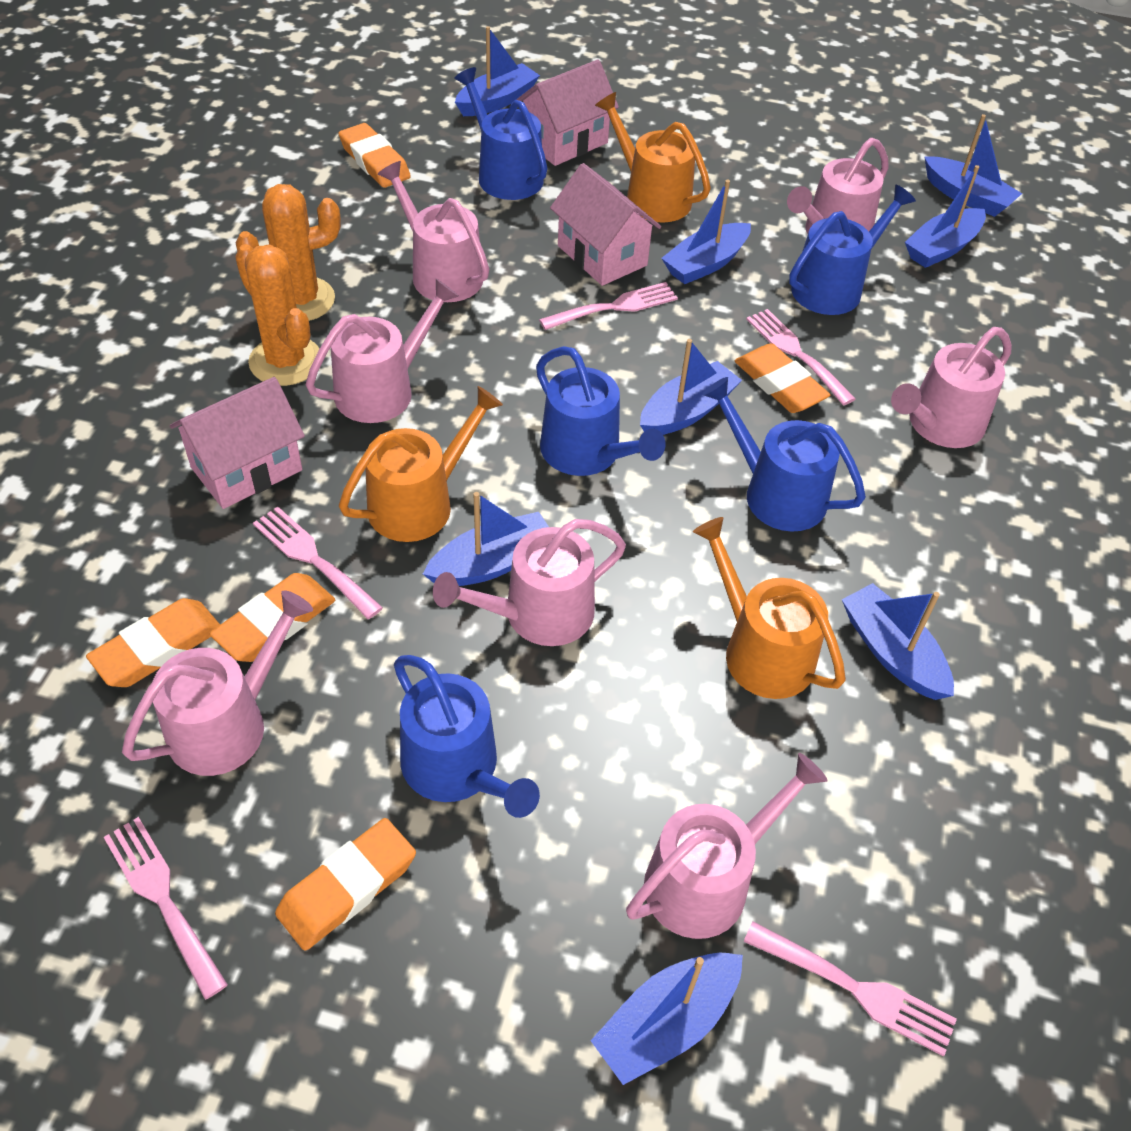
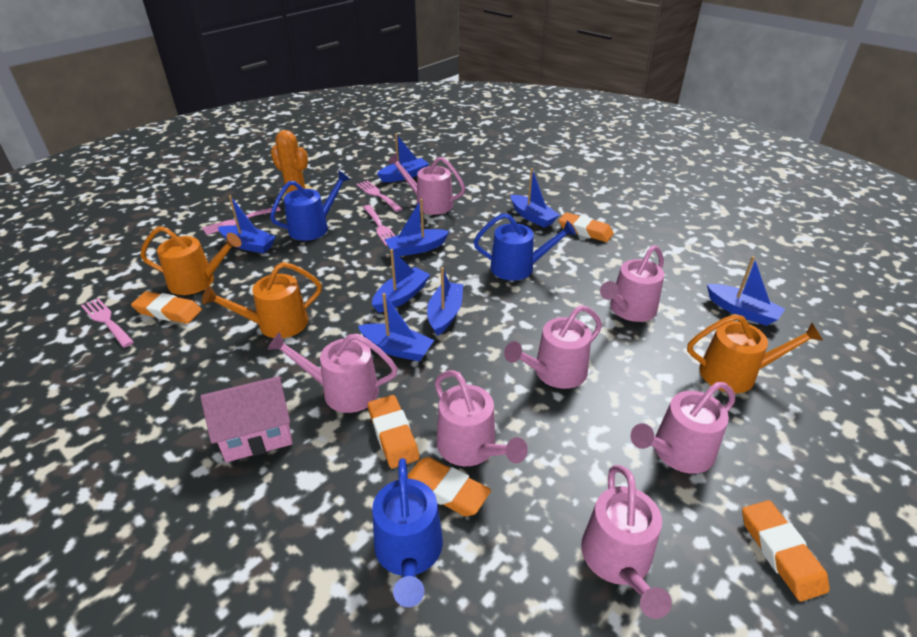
blue watering can: [394,655,540,818] [454,67,547,200] [536,346,666,476] [702,377,866,531] [789,185,916,315] = 5 -> [270,170,350,241] [372,458,443,607] [474,213,576,281] = 3
orange cactus: [235,184,341,321] [235,244,320,386] = 2 -> [271,130,313,200] = 1
pink fork: [104,817,228,1000] [253,507,383,619] [539,282,678,330] [744,922,957,1057] [746,309,856,406] = 5 -> [81,298,134,348] [202,207,281,235] [356,180,402,212] [363,205,395,246] = 4
pink house: [170,377,305,509] [516,60,619,166] [550,163,661,286] = 3 -> [201,376,292,462] = 1

